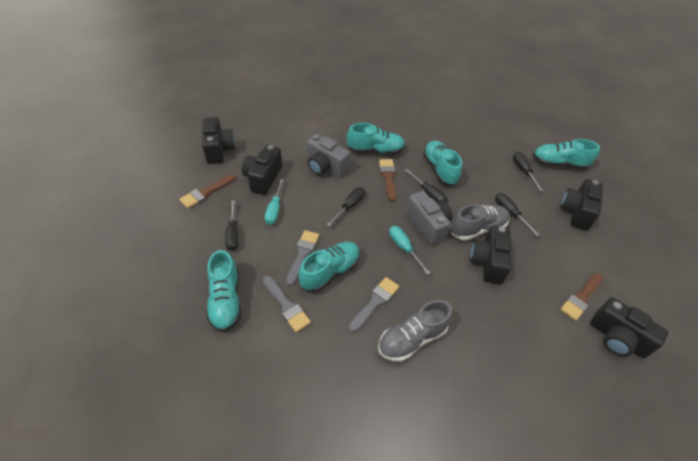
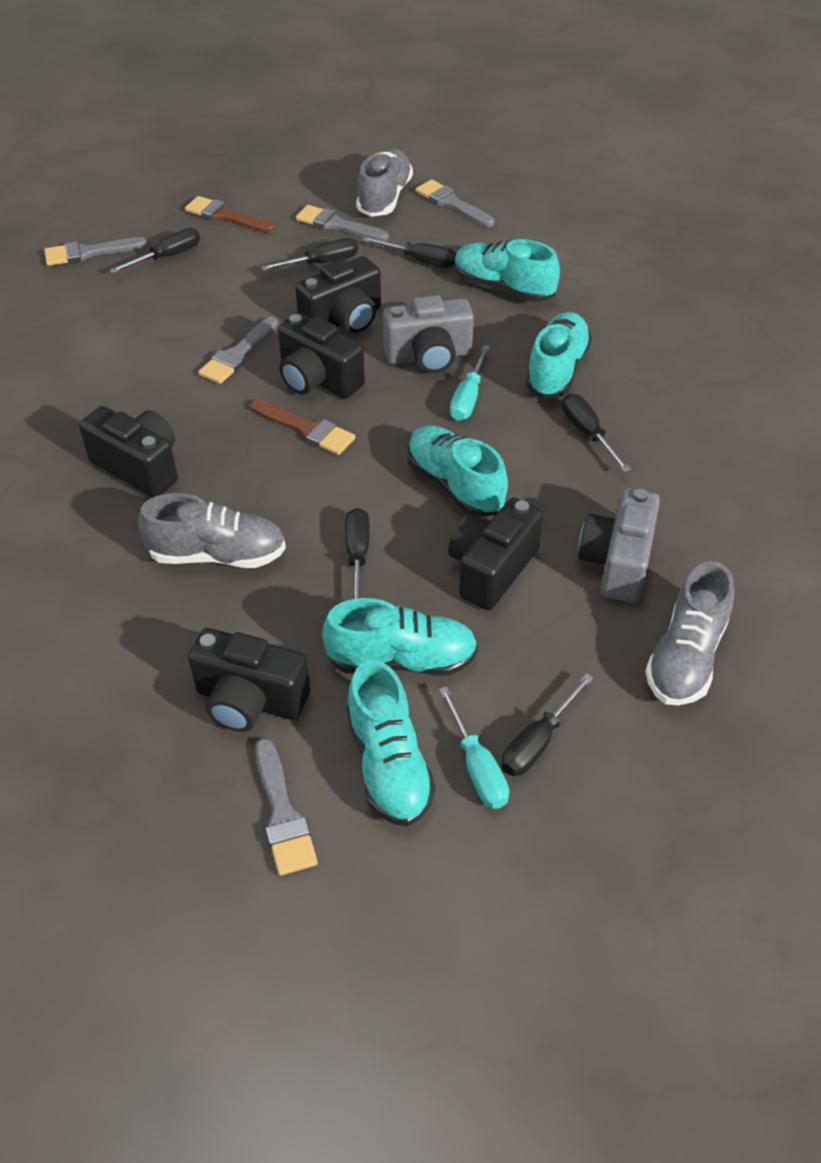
black screwdriver: [225,200,238,251] [327,187,365,226] [404,169,447,203] [495,193,540,236] [513,152,543,192] = 5 -> [110,228,200,273] [261,238,358,271] [345,508,370,599] [362,237,456,268] [501,673,593,776] [562,393,631,472] = 6
brown brush: [179,174,236,208] [379,159,396,201] [560,273,603,321] = 3 -> [185,196,275,233] [251,399,355,455] = 2
grey brush: [263,276,311,332] [286,230,319,286] [349,277,399,332] = 3 -> [44,237,148,266] [198,316,278,384] [255,738,318,876] [296,205,389,241] [416,179,495,227] = 5
grey shoe: [378,300,452,362] [450,204,510,241] = 2 -> [139,493,286,568] [356,149,413,217] [645,561,734,705] = 3

